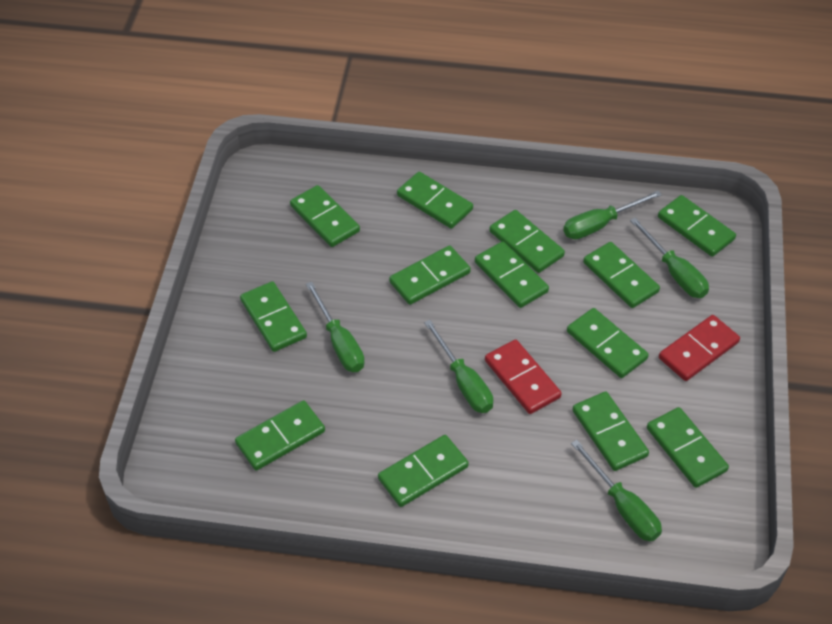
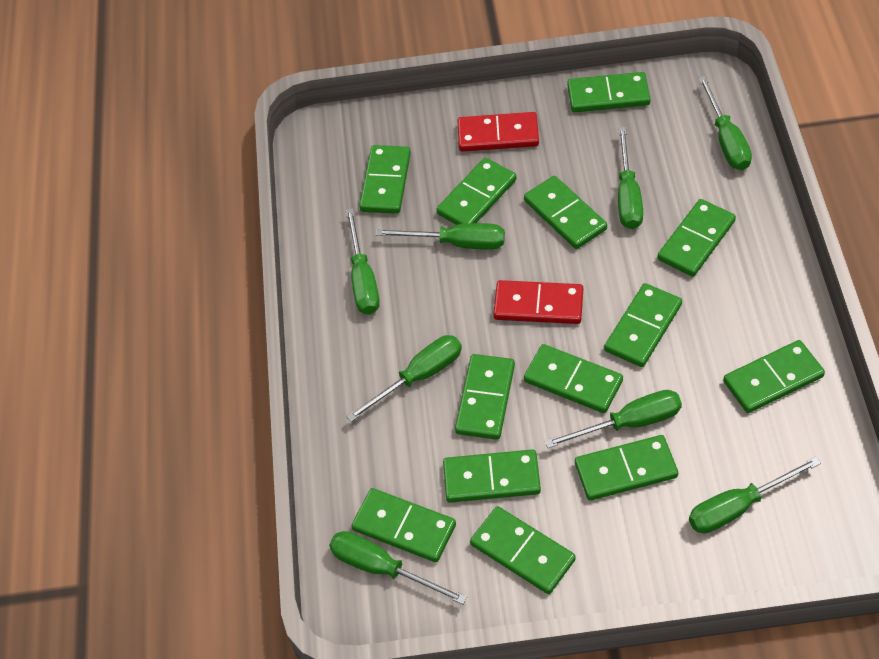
green screwdriver: [306,282,365,372] [424,320,493,413] [563,191,662,239] [571,440,662,541] [630,218,709,298] = 5 -> [329,531,467,605] [346,208,380,314] [346,335,462,422] [376,223,505,250] [545,390,682,448] [618,127,643,229] [689,457,821,533] [698,76,752,170] = 8

